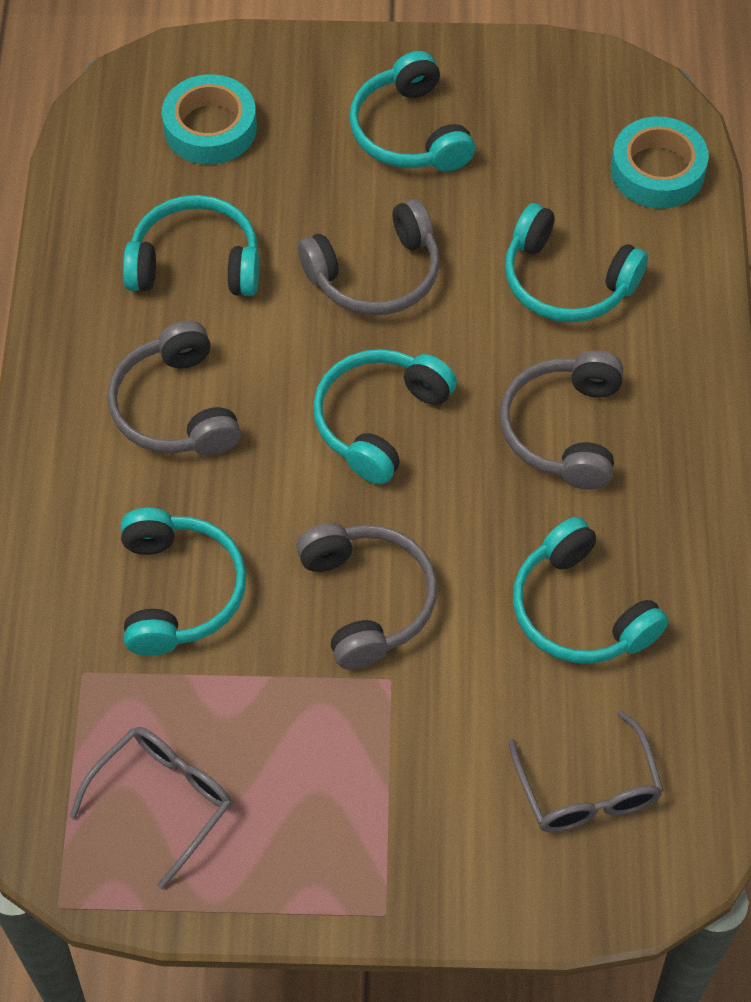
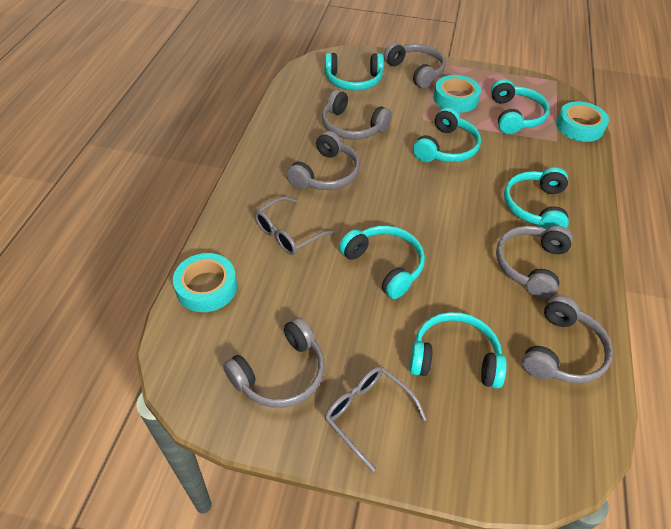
grey headphones: [107,321,241,456] [296,523,437,670] [298,199,440,315] [500,350,624,490] = 4 -> [223,317,324,408] [286,131,360,190] [322,90,392,140] [384,43,446,89] [496,225,573,299] [522,295,613,383] = 6
turquoise tape: [162,74,257,165] [611,117,709,208] = 2 -> [173,253,237,312] [434,75,481,113] [556,101,609,142] = 3

